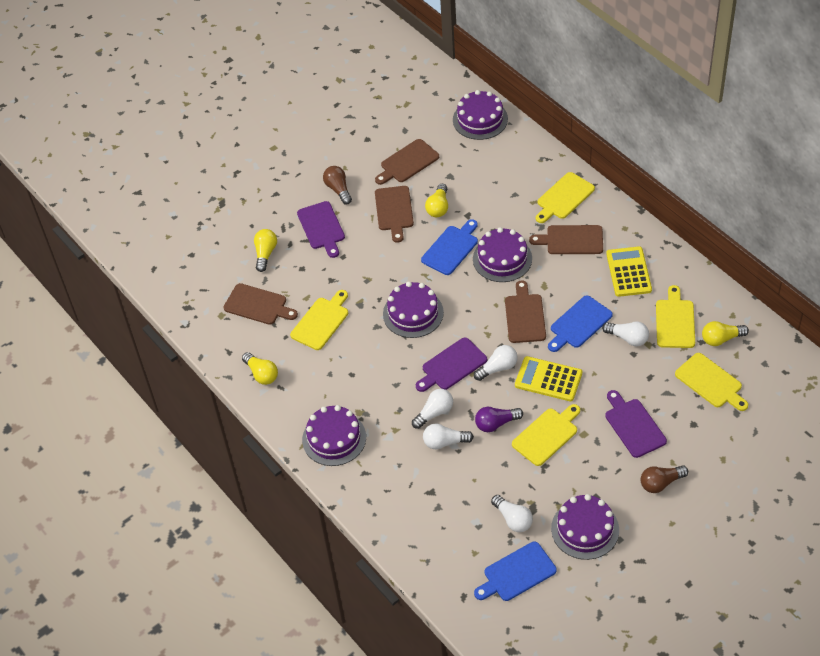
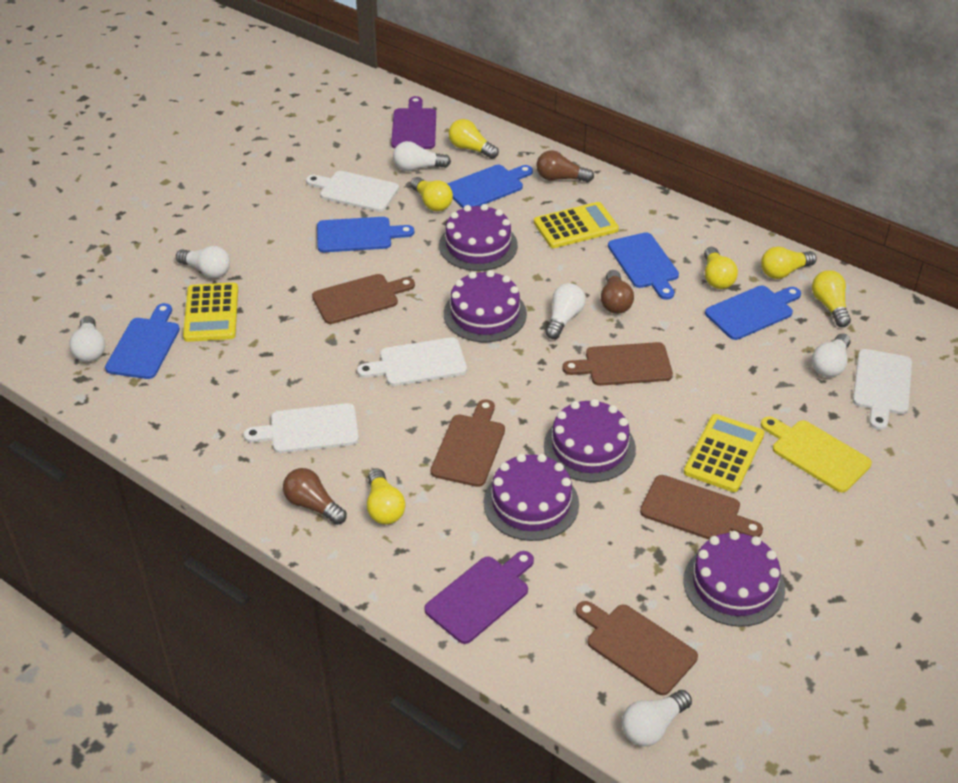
blue cutting board: [421,219,478,275] [474,541,557,601] [548,295,613,352] = 3 -> [105,303,180,379] [317,217,414,252] [447,165,533,208] [608,232,679,300] [705,285,801,340] = 5
brown light bulb: [323,166,352,204] [641,465,688,493] = 2 -> [283,468,347,525] [536,150,594,182] [601,270,634,314] = 3
purple cutting board: [297,201,345,258] [416,338,487,392] [605,390,667,458] = 3 -> [391,96,436,149] [424,551,534,644] = 2
purple light bulb: [475,407,523,432] = 1 -> none = 0
white cutting board: none = 0 -> [244,403,359,453] [306,171,399,212] [357,337,467,386] [853,349,912,430] = 4
white light bulb: [412,389,453,429] [423,424,474,449] [474,345,518,381] [491,495,533,532] [602,322,649,346] = 5 -> [69,316,105,362] [176,246,230,278] [393,141,451,171] [545,283,586,339] [622,690,692,746] [812,333,851,377] = 6
yellow calculator: [515,356,582,401] [606,246,652,297] = 2 -> [183,283,238,342] [534,202,619,248] [684,414,764,492] = 3
yellow cutting board: [290,290,348,350] [512,404,580,466] [536,172,595,223] [656,285,695,348] [675,353,748,411] = 5 -> [761,416,872,492] = 1
yellow light bulb: [242,352,278,385] [254,229,277,272] [425,184,448,217] [702,321,749,346] = 4 -> [367,468,405,524] [411,177,453,211] [449,119,499,159] [704,247,738,289] [761,246,817,279] [812,270,851,327] = 6

